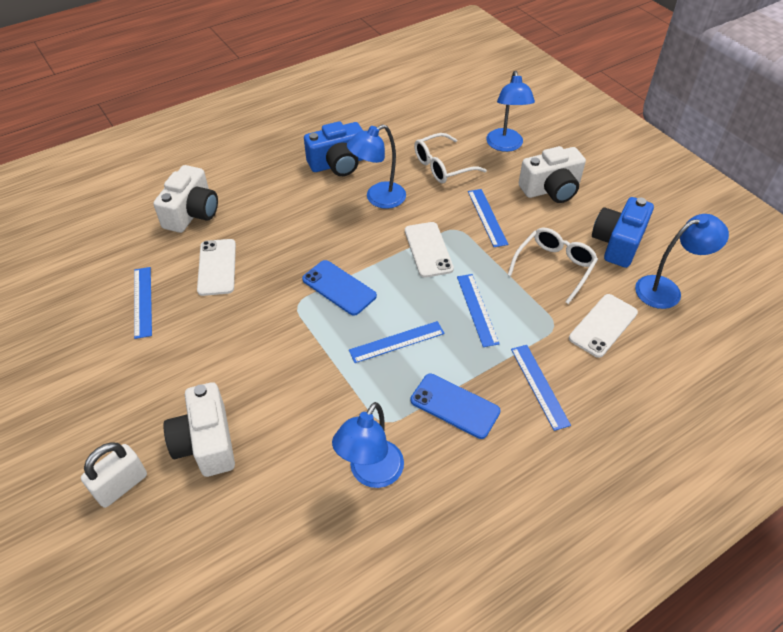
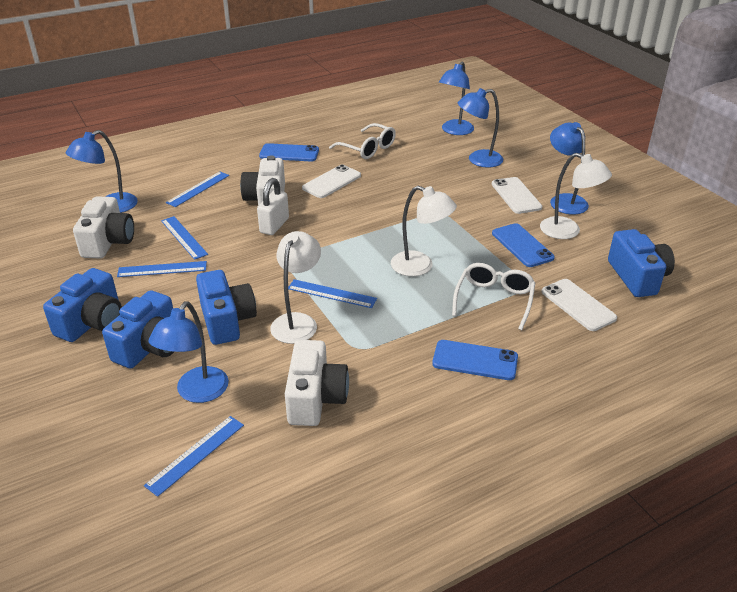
blue camera: [304,121,363,176] [592,197,654,268] = 2 -> [43,268,122,342] [102,290,174,369] [196,270,257,345] [608,229,675,297] = 4
blue lamp: [332,402,404,488] [347,124,406,209] [486,71,535,152] [635,214,729,309] = 4 -> [66,130,138,213] [149,302,229,403] [439,61,474,135] [458,88,503,168] [550,122,589,215] = 5
blue phone: [302,260,377,316] [410,374,501,439] = 2 -> [259,143,319,161] [432,340,518,380] [492,223,555,267] = 3
white lamp: none = 0 -> [270,231,321,344] [391,186,457,276] [540,153,612,239] = 3

